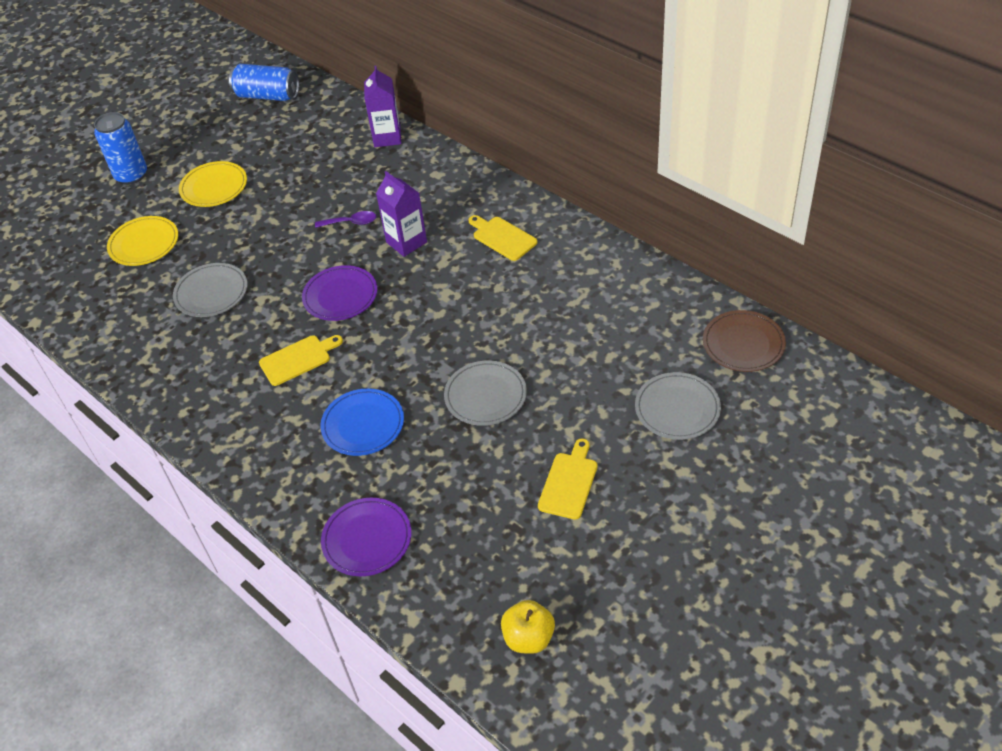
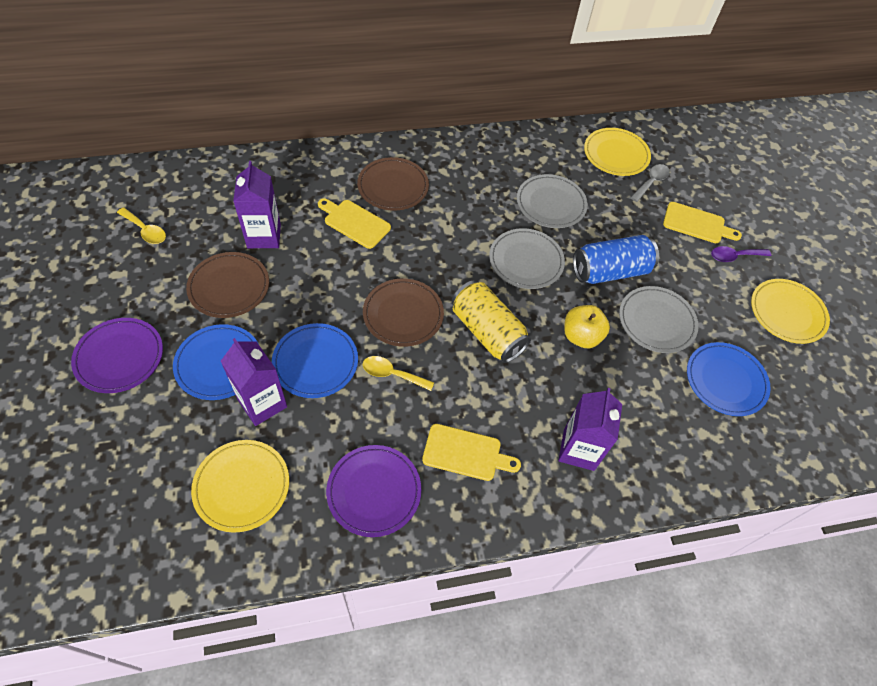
blue can: [94,112,147,185] [229,64,299,101] = 2 -> [573,235,659,284] = 1
blue plate: [320,388,404,456] = 1 -> [173,324,258,400] [272,323,358,398] [687,342,771,416] = 3
brown plate: [703,310,786,372] = 1 -> [186,252,269,318] [357,157,429,211] [363,279,444,347] = 3
grey spoon: none = 0 -> [630,164,670,202] = 1
purple carton: [364,66,401,147] [376,171,427,257] = 2 -> [221,338,287,426] [233,161,281,248] [558,388,622,471] = 3
yellow can: none = 0 -> [452,281,531,363] = 1
yellow plate: [107,216,178,266] [179,161,247,207] = 2 -> [191,440,289,533] [584,128,651,176] [751,279,830,344] = 3
yellow spoon: none = 0 -> [117,207,166,244] [363,356,434,391] = 2

